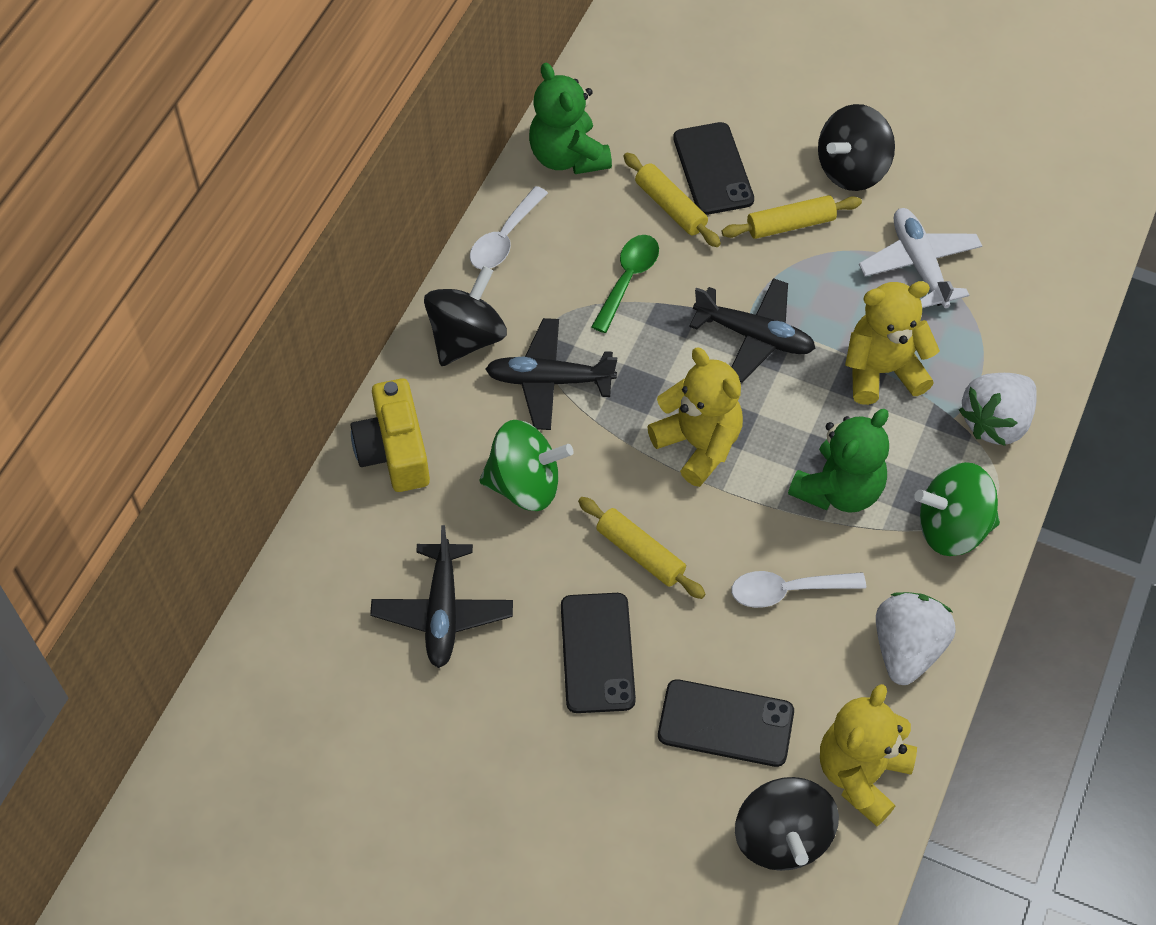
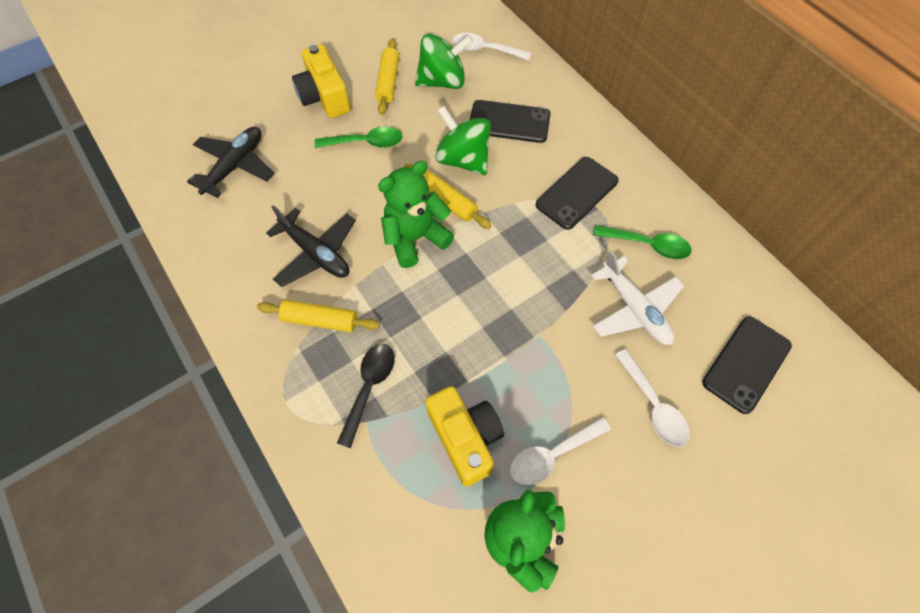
black plane: [370,525,513,668] [486,318,617,430] [689,278,816,383] = 3 -> [187,127,274,198] [266,205,356,287] = 2
black spinning top: [424,266,507,366] [735,777,839,871] [818,104,895,191] = 3 -> none = 0
black spoon: none = 0 -> [337,344,395,448] = 1
green spoon: [591,235,659,333] = 1 -> [315,127,403,148] [593,225,692,259] = 2
white spoon: [470,186,548,269] [731,571,866,608] = 2 -> [452,33,531,60] [510,417,611,485] [615,349,690,447] = 3
white strawberry: [876,592,956,685] [959,373,1037,446] = 2 -> none = 0
yellow camera: [350,378,430,492] = 1 -> [292,44,351,118] [425,386,504,487] = 2
yellow teddy bear: [647,348,743,487] [820,684,917,826] [845,281,940,405] = 3 -> none = 0

